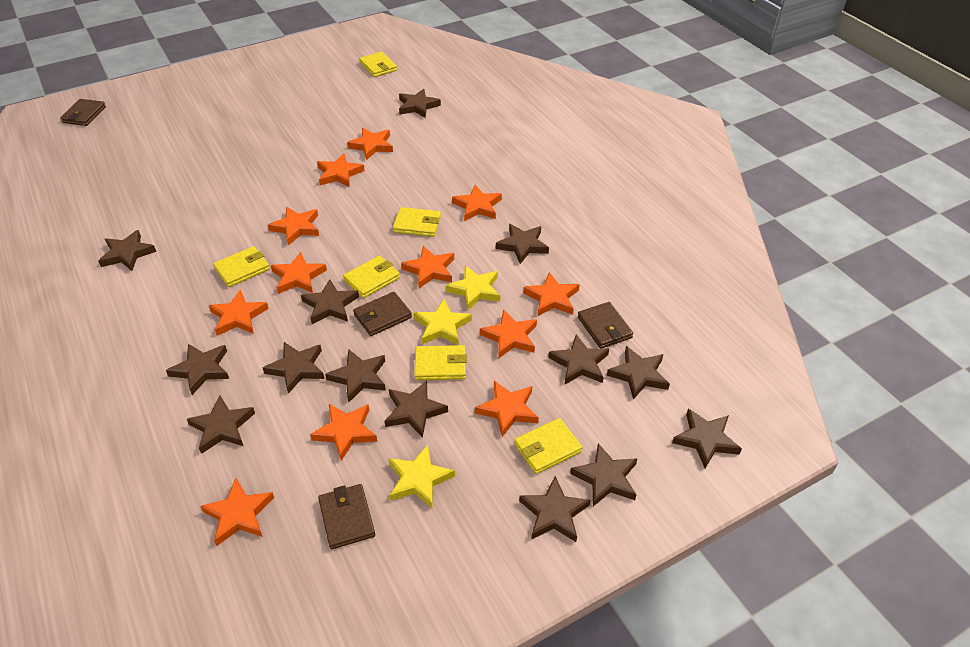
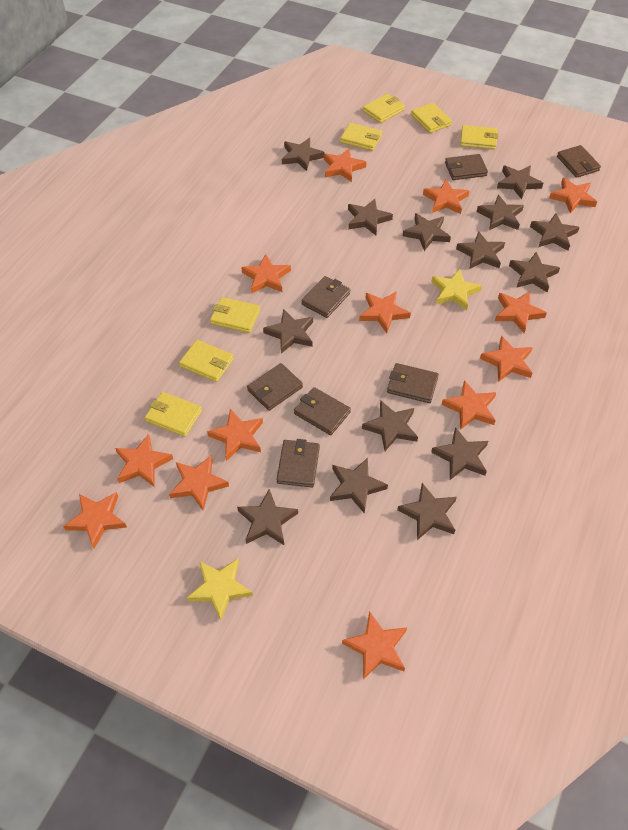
brown wallet: [60,99,106,126] [318,484,375,549] [353,292,412,336] [578,302,633,348] = 4 -> [247,363,303,411] [277,439,320,488] [294,387,351,435] [301,276,350,318] [387,363,439,403] [445,154,488,180] [557,145,601,178] = 7
orange star: [200,478,274,546] [209,289,269,336] [268,207,319,246] [271,252,327,294] [310,404,377,461] [317,153,365,188] [347,128,393,160] [401,246,454,288] [452,185,502,221] [475,381,539,437] [480,310,537,359] [523,272,580,316] = 12 -> [63,492,127,548] [115,434,173,487] [169,455,229,510] [207,409,263,461] [241,254,291,293] [324,148,367,182] [342,611,407,680] [359,291,411,333] [423,179,469,214] [442,380,496,430] [480,336,533,382] [495,291,547,333] [549,178,597,213] = 13
yellow star: [388,444,455,508] [414,299,472,345] [446,266,500,311] = 3 -> [187,558,253,620] [431,269,482,310] = 2
yellow wallet: [213,246,270,287] [343,256,400,298] [359,52,397,77] [393,207,441,237] [414,345,467,380] [514,418,582,474] = 6 -> [145,392,202,437] [179,340,234,382] [210,297,260,333] [340,123,382,151] [363,94,405,123] [411,103,452,133] [460,125,499,150] = 7

